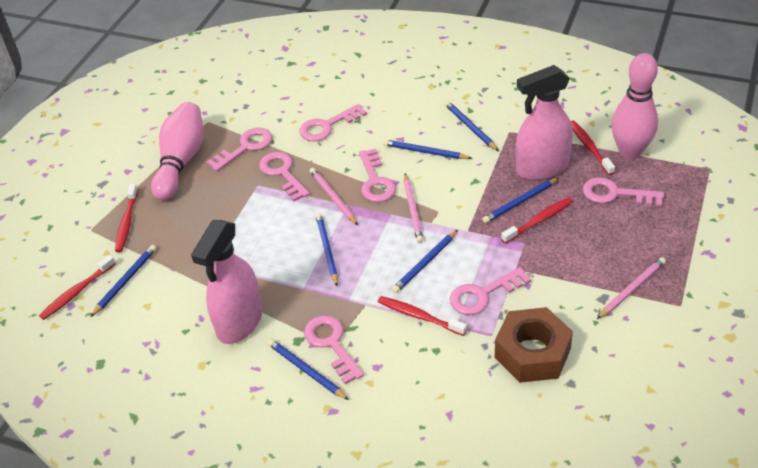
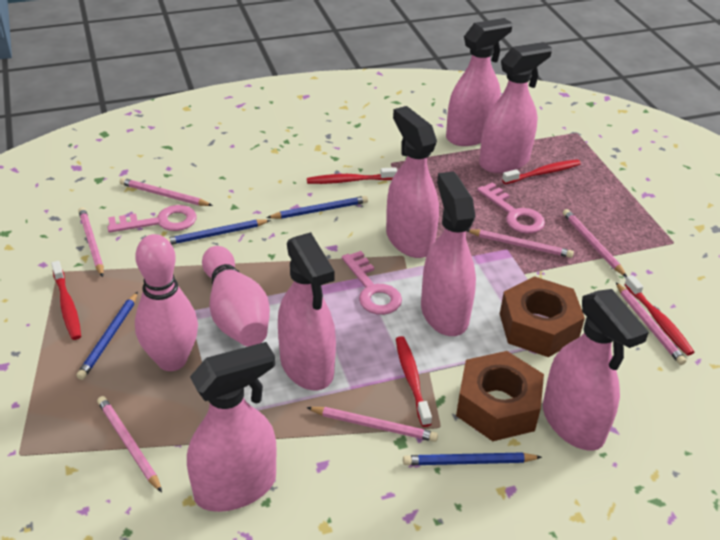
blue pencil: [91,245,157,317] [267,339,349,400] [316,213,338,286] [383,139,472,159] [392,230,458,293] [445,101,499,151] [482,178,559,223] = 7 -> [76,292,138,380] [166,220,271,245] [267,196,368,219] [403,452,542,465] = 4
brown nut: [495,307,573,383] = 1 -> [456,351,544,441] [500,276,585,357] = 2
pink key: [207,128,273,172] [259,152,310,201] [299,104,367,141] [304,315,364,384] [359,149,396,202] [450,267,531,315] [583,177,664,207] = 7 -> [107,205,197,233] [342,251,402,315] [477,182,545,234] = 3
pink pencil: [310,168,358,225] [404,174,423,243] [597,257,666,319] = 3 -> [78,207,104,277] [97,396,162,493] [120,178,213,206] [306,407,438,442] [467,229,574,258] [563,209,627,277] [616,282,687,365] = 7
pink spray bottle: [191,220,262,344] [516,65,573,180] = 2 -> [187,342,277,512] [278,232,336,391] [386,106,439,258] [421,171,476,336] [446,18,513,146] [479,42,552,173] [543,289,649,451] = 7

